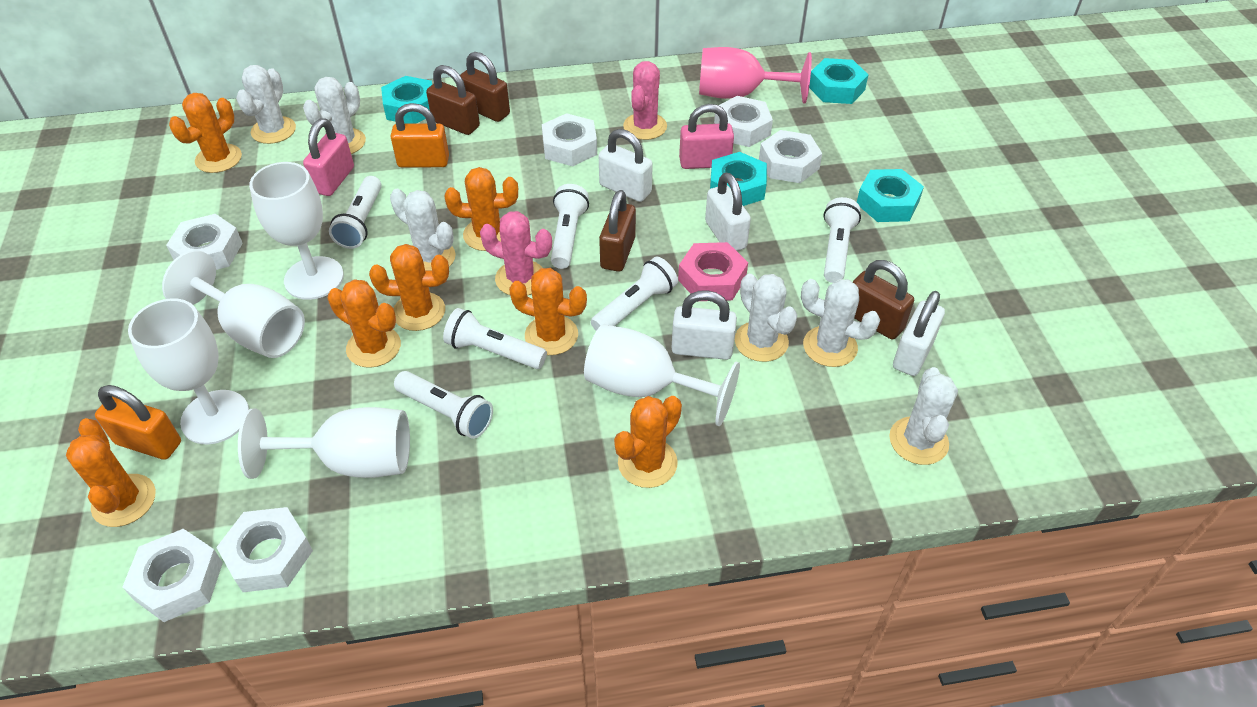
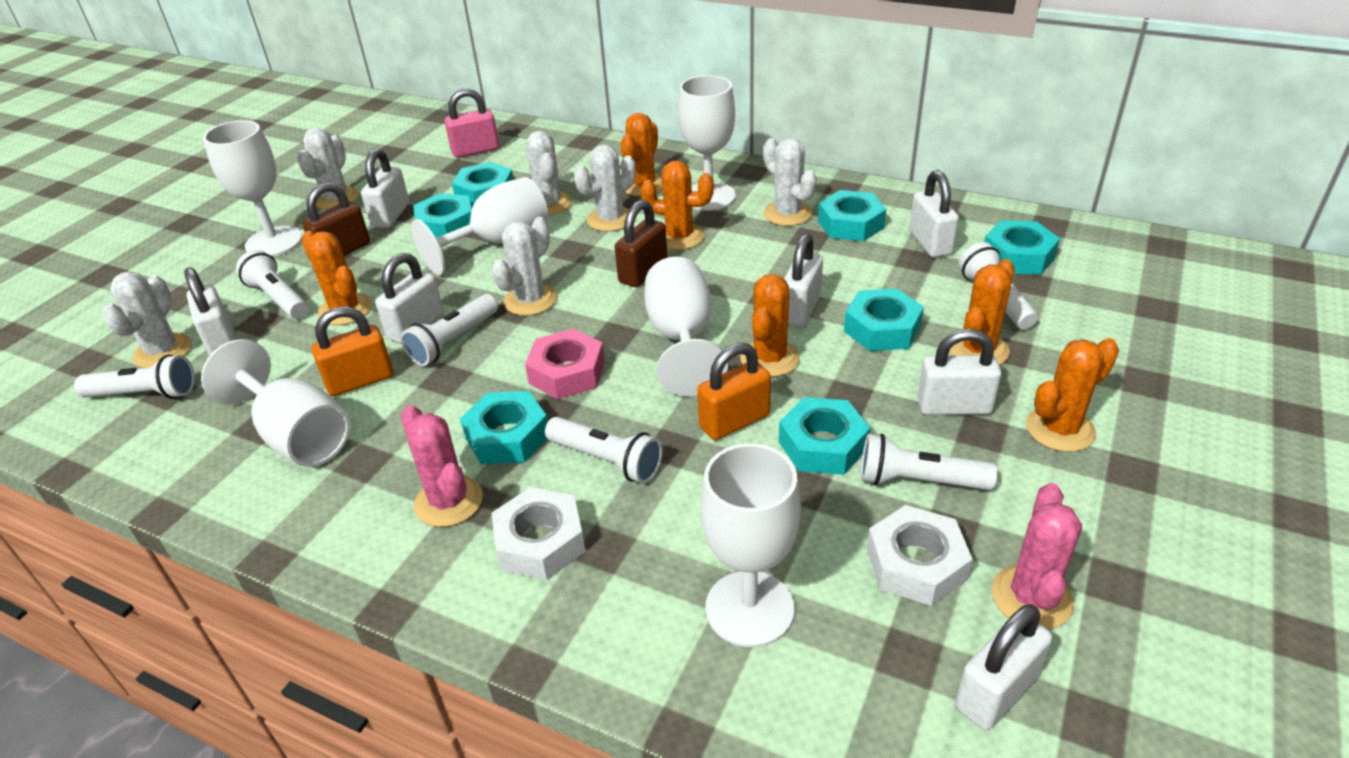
brown padlock: [426,65,480,135] [460,52,510,122] [599,190,636,272] [852,260,914,340] = 4 -> [302,182,370,256] [615,200,668,287] = 2
orange cactus: [66,418,156,527] [169,93,242,173] [328,279,401,368] [369,244,449,331] [444,167,518,251] [509,268,587,355] [614,396,682,488] = 7 -> [302,231,372,326] [621,113,662,196] [640,160,714,250] [740,274,800,377] [950,259,1015,365] [1026,338,1119,452] = 6
pink goblet: [699,47,812,104] = 1 -> none = 0
pink padlock: [303,118,354,196] [679,104,734,169] = 2 -> [444,89,499,158] = 1
turquoise nut: [381,76,432,124] [710,152,767,206] [809,58,868,104] [857,169,924,222] = 4 -> [413,193,472,238] [452,162,514,207] [460,391,548,464] [779,397,870,475] [818,190,886,241] [844,288,924,351] [984,220,1060,275] = 7
white goblet: [128,298,249,444] [162,250,305,358] [238,407,410,479] [249,162,344,300] [584,324,740,426] = 5 -> [201,339,350,467] [203,120,302,257] [411,177,548,275] [644,257,728,396] [678,75,736,211] [700,444,801,647] = 6
white nut: [122,529,223,622] [166,214,243,270] [216,507,313,592] [542,113,597,166] [714,96,773,147] [759,130,822,183] = 6 -> [491,487,586,580] [867,505,973,606] = 2
white padlock: [599,129,653,202] [672,290,737,360] [705,173,751,251] [893,291,945,376] = 4 -> [184,267,235,355] [361,148,409,228] [375,253,444,344] [784,233,823,327] [909,170,959,258] [917,329,1002,415] [955,604,1052,730] = 7

